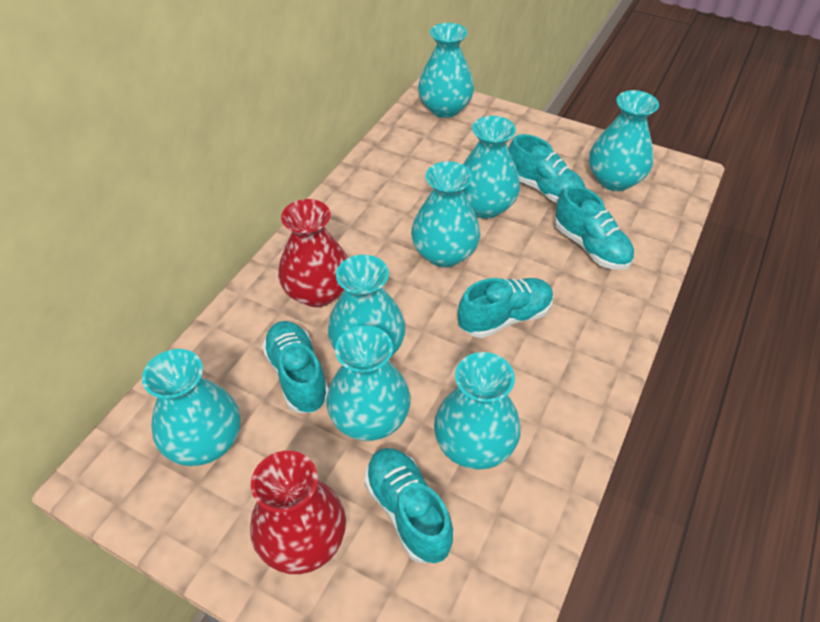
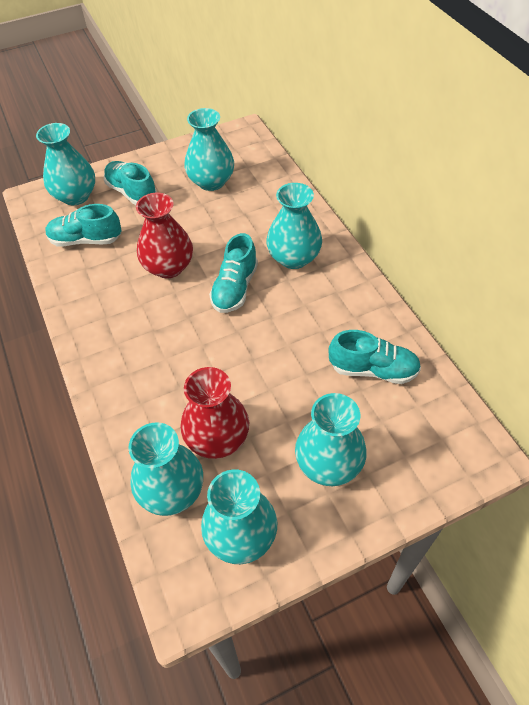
turquoise shoe: [262,321,328,413] [364,448,453,563] [458,278,554,338] [508,134,585,203] [555,186,634,270] = 5 -> [45,204,121,247] [104,161,157,205] [209,233,258,313] [329,330,421,384] = 4
turquoise vase: [142,349,240,466] [326,325,411,441] [328,255,406,356] [411,161,480,267] [418,23,474,118] [434,352,521,470] [463,116,520,219] [589,90,659,191] = 8 -> [36,123,95,205] [128,422,203,516] [184,108,234,191] [201,469,277,564] [266,183,322,269] [295,393,367,486] = 6

